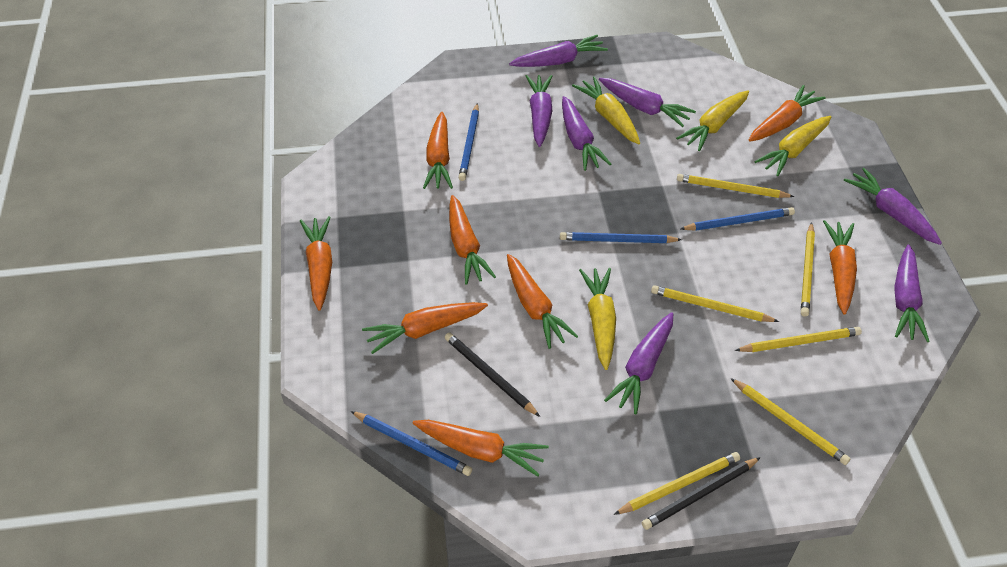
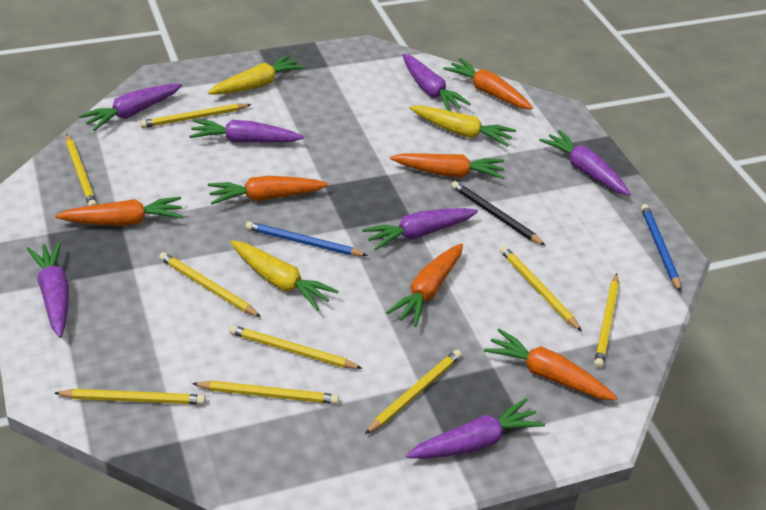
black pencil: [445,332,540,417] [641,457,761,530] = 2 -> [451,181,546,246] = 1
blue pencil: [351,411,472,476] [458,103,479,181] [560,232,682,243] [680,207,795,231] = 4 -> [246,221,368,256] [641,204,681,292] = 2
orange carrot: [300,216,332,310] [362,302,488,354] [412,420,549,477] [423,112,453,189] [449,195,496,285] [507,254,578,349] [749,85,826,142] [823,220,857,315] = 8 -> [55,197,183,226] [208,176,329,204] [386,243,463,327] [390,153,504,179] [443,58,533,110] [484,329,617,400] = 6
yellow carrot: [572,76,640,144] [579,268,616,370] [676,91,749,151] [754,116,831,176] = 4 -> [208,54,305,95] [230,240,339,311] [410,105,516,146] = 3
yellow pencil: [614,452,740,515] [651,285,779,322] [677,174,795,198] [730,378,851,465] [735,327,862,352] [801,222,815,317] = 6 -> [54,389,205,405] [66,134,97,206] [140,103,252,128] [159,252,261,317] [192,381,339,404] [229,325,363,369] [365,350,462,434] [500,246,582,331] [594,273,619,368] = 9

